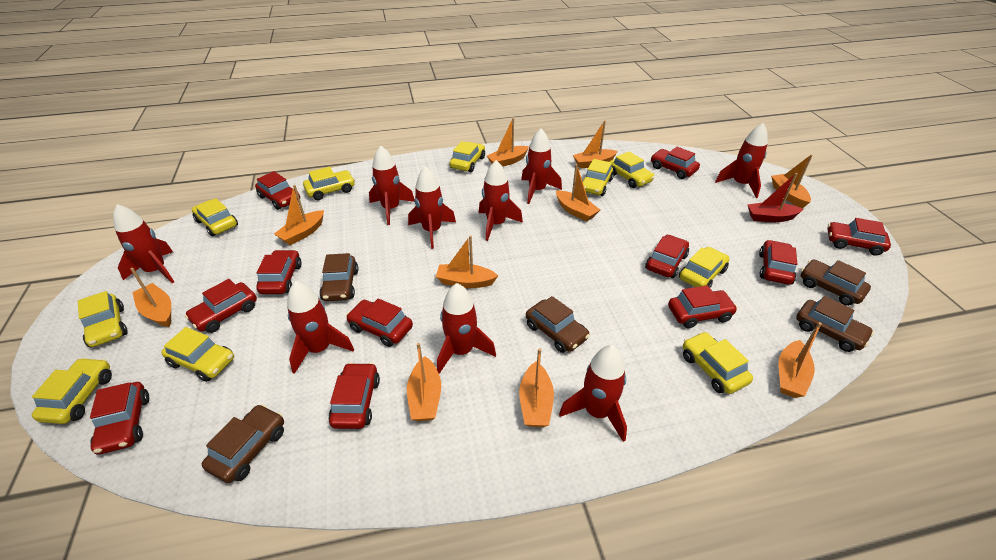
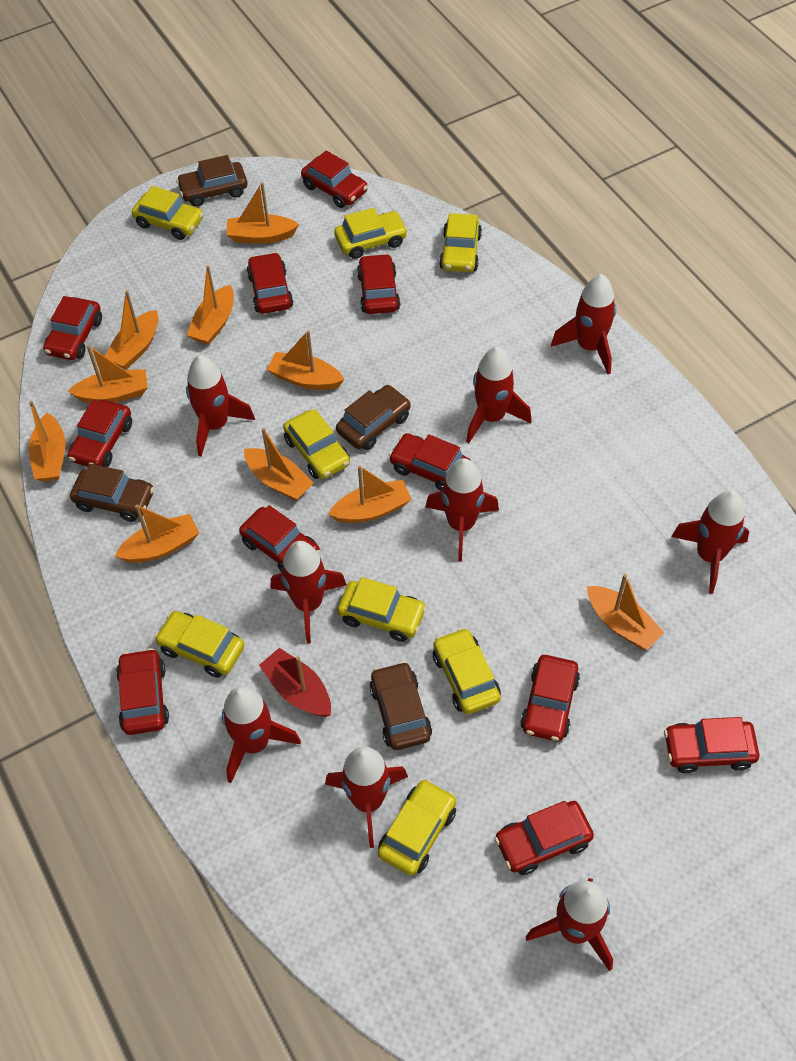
brown car: [202,404,284,483] [319,253,358,301] [526,296,590,353] [796,296,874,352] [801,260,871,306] = 5 -> [70,464,154,522] [176,155,247,207] [336,385,411,450] [369,661,432,750] = 4
yellow car: [32,358,112,424] [78,291,127,347] [161,327,234,382] [192,198,238,237] [303,167,355,200] [450,141,485,172] [582,159,614,196] [610,152,655,188] [679,247,730,288] [683,332,753,394] = 10 -> [132,186,204,240] [155,611,245,678] [283,409,350,479] [334,208,408,259] [337,577,427,642] [378,779,456,876] [433,628,501,714] [439,213,482,272] = 8

